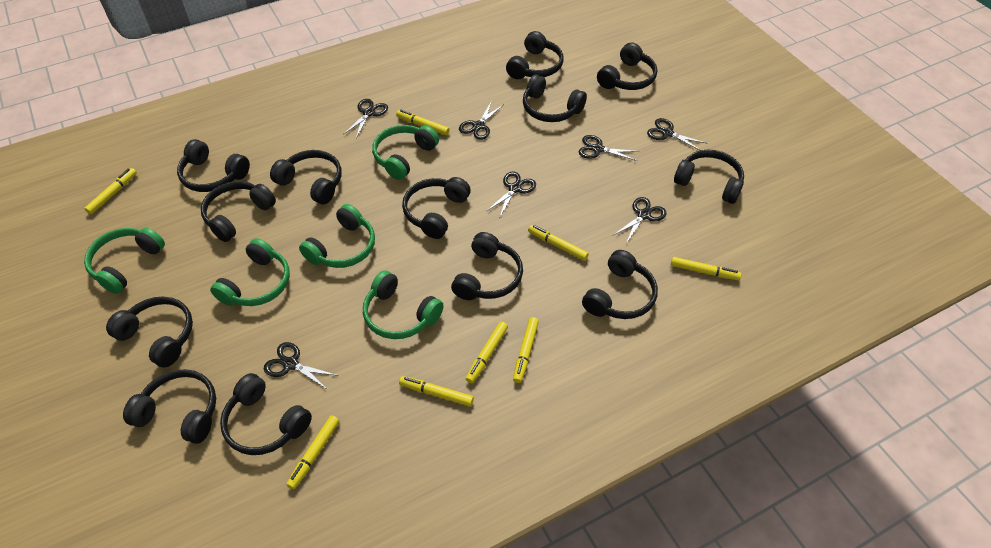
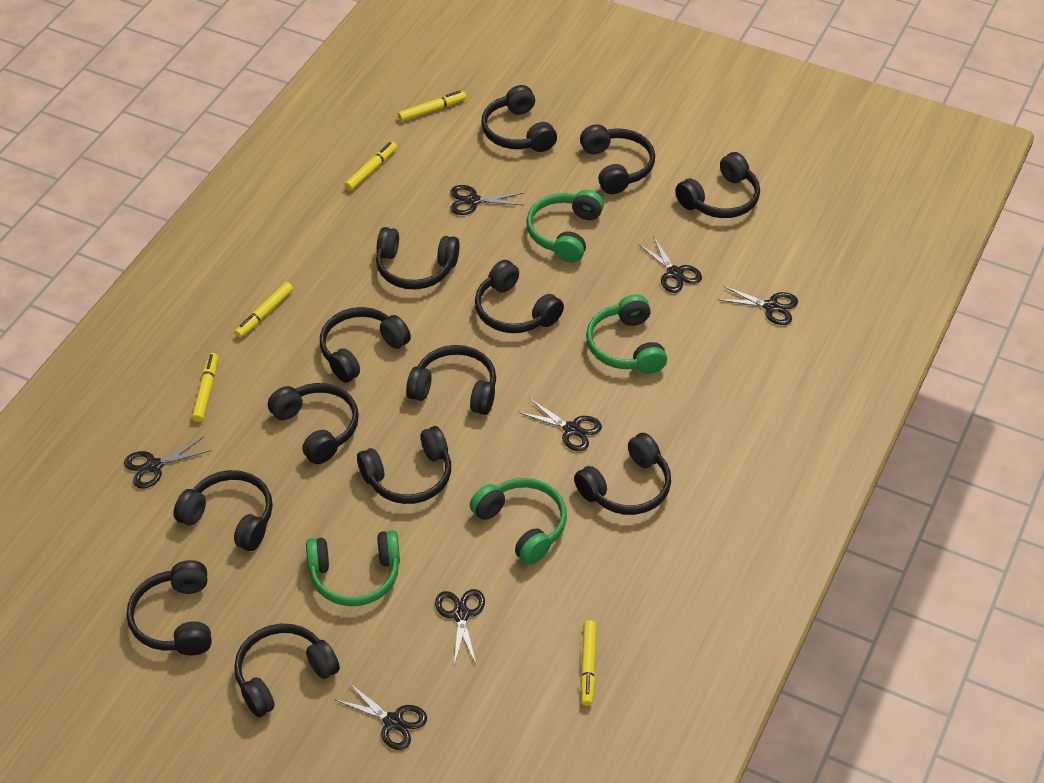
green headphones: [84,228,165,294] [210,238,290,306] [299,204,375,268] [363,270,444,339] [372,125,439,180] = 5 -> [306,530,400,606] [470,478,567,565] [526,190,604,263] [586,294,667,374] = 4
yellow marker: [84,168,137,214] [286,415,339,489] [396,110,450,135] [399,376,474,406] [466,322,508,383] [513,317,539,383] [528,225,589,261] [671,257,741,280] = 8 -> [192,353,218,422] [235,282,293,338] [345,142,397,191] [398,90,466,121] [580,620,596,706] = 5

